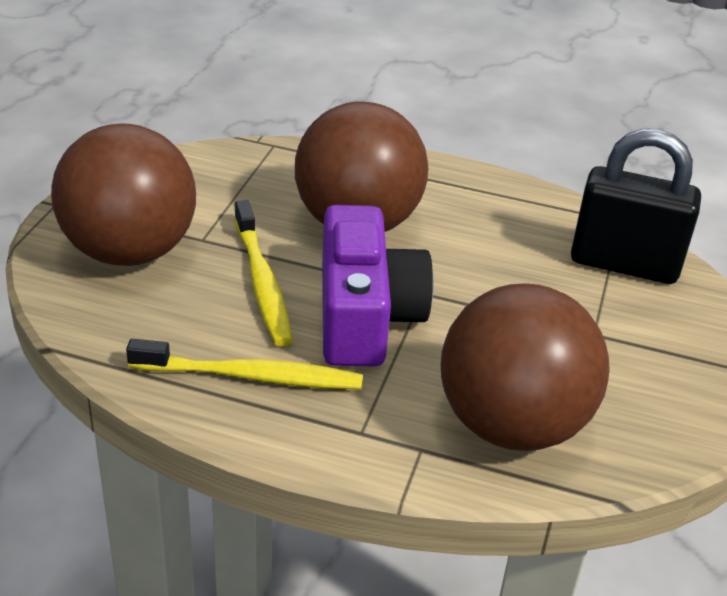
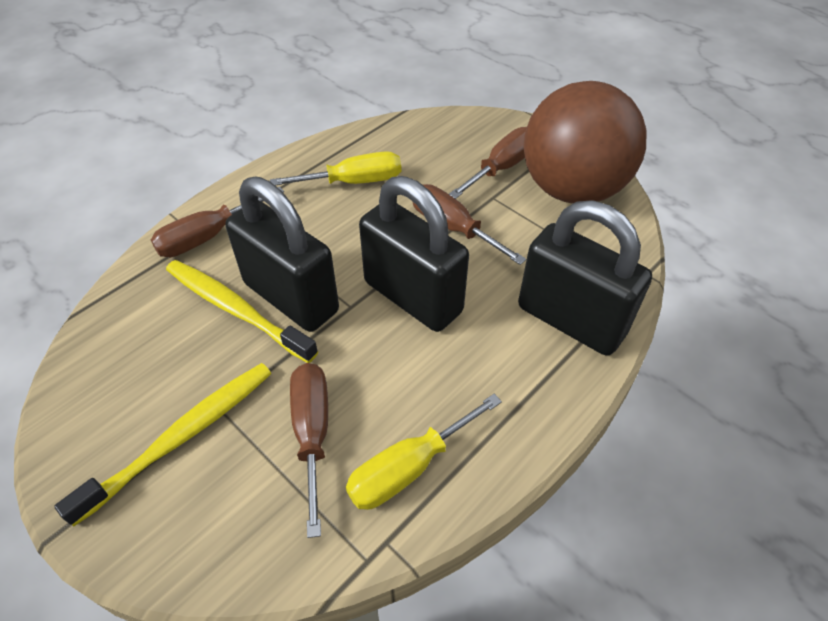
black padlock: [571,129,701,284] = 1 -> [225,177,339,332] [359,176,469,332] [518,200,652,356] = 3
brown ball: [51,123,196,266] [295,101,428,232] [441,284,610,451] = 3 -> [523,81,646,204] = 1
brown screwdriver: none = 0 -> [151,186,284,257] [290,363,328,538] [412,184,526,265] [449,127,527,199] = 4
purple camera: [322,205,433,366] = 1 -> none = 0
yellow screwdriver: none = 0 -> [270,151,401,186] [346,394,502,510] = 2

